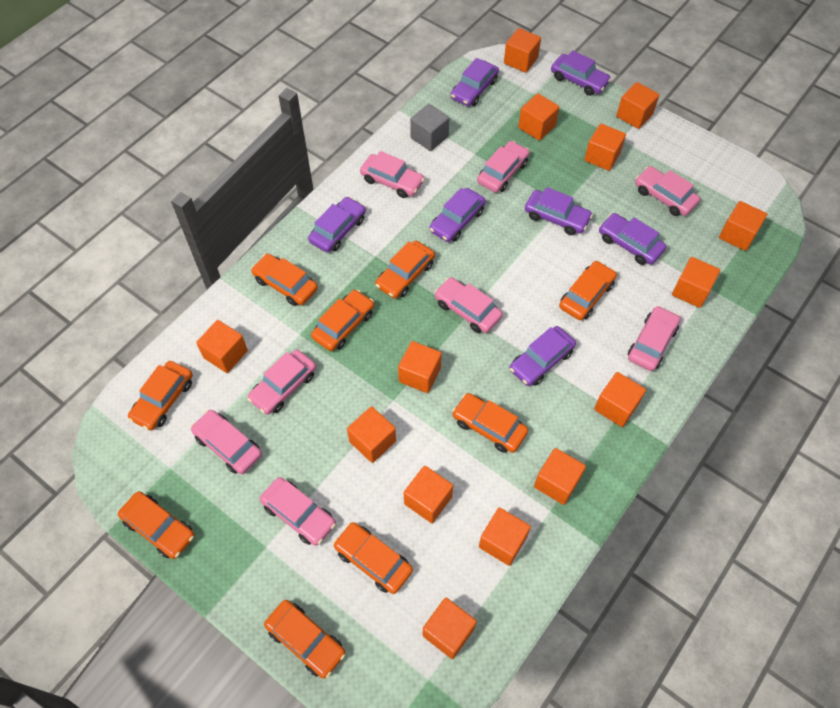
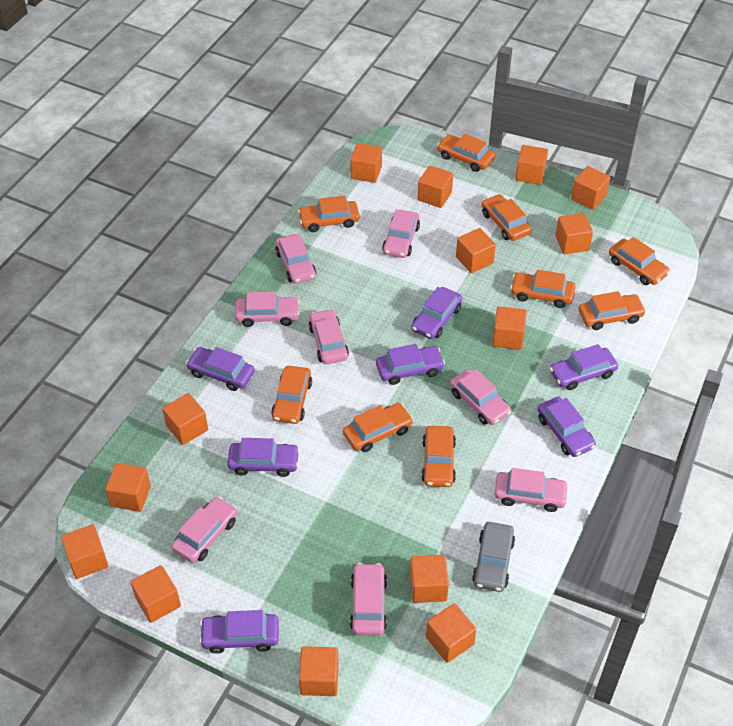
grey car: none = 0 -> [472,522,515,592] = 1
grey cube: [410,104,449,151] = 1 -> none = 0

